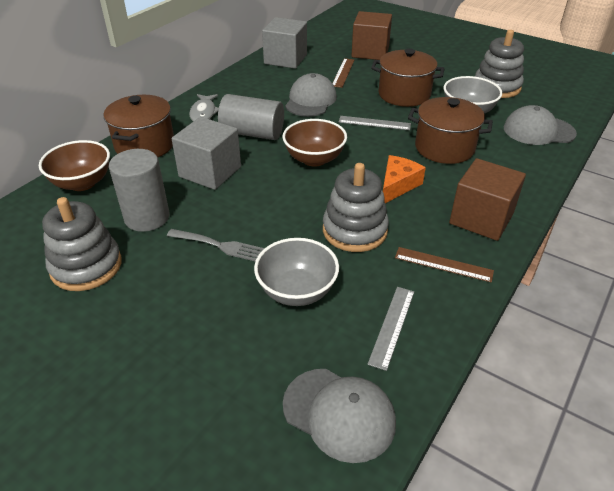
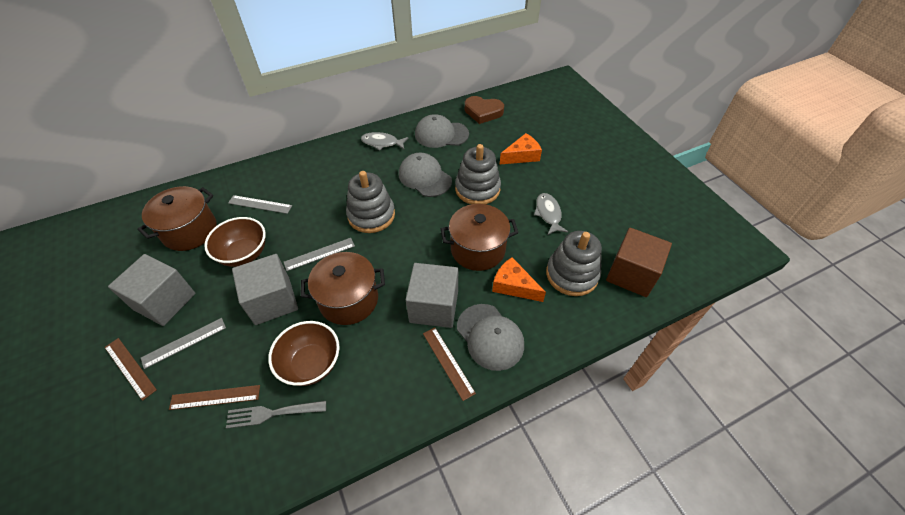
brown cube: [351,11,392,60] [449,158,526,241] = 2 -> [606,228,672,297] = 1
brown heart: none = 0 -> [465,96,504,124] = 1
brown ruler: [333,58,355,88] [395,247,494,282] = 2 -> [105,338,157,401] [169,385,260,410] [423,328,476,401] = 3
grey bowl: [254,238,339,306] [444,76,502,114] = 2 -> none = 0
grey cube: [172,117,241,190] [262,17,307,69] = 2 -> [108,254,196,326] [232,254,298,325] [406,263,458,328] = 3
grey cylinder: [109,149,170,232] [218,94,284,140] = 2 -> none = 0
grey fish: [189,94,219,121] = 1 -> [361,132,409,151] [534,193,568,235] = 2
grey ruler: [339,116,411,130] [367,287,414,371] = 2 -> [141,318,226,369] [228,195,292,214] [284,238,355,271] = 3
orange cheese: [383,155,426,203] = 1 -> [492,257,546,302] [499,133,542,165] = 2

